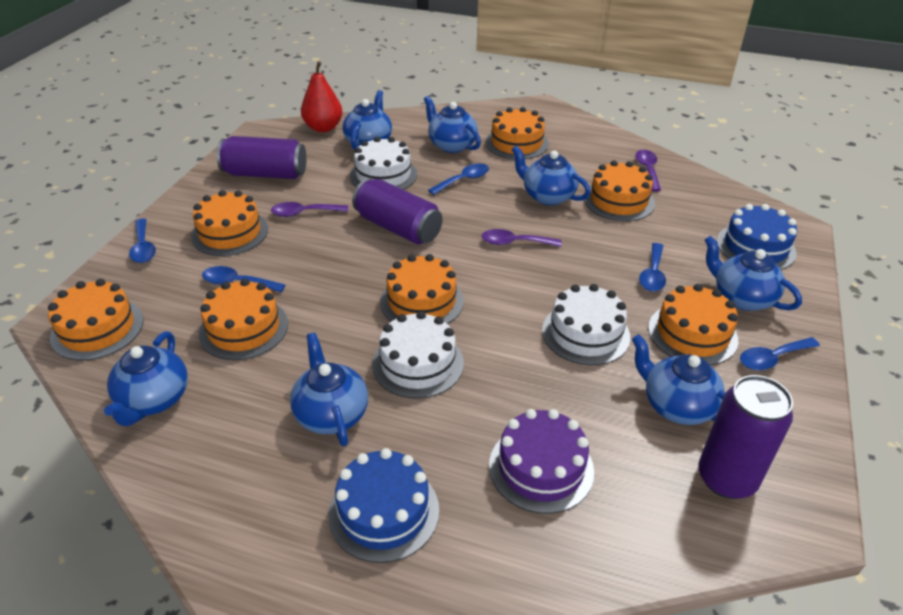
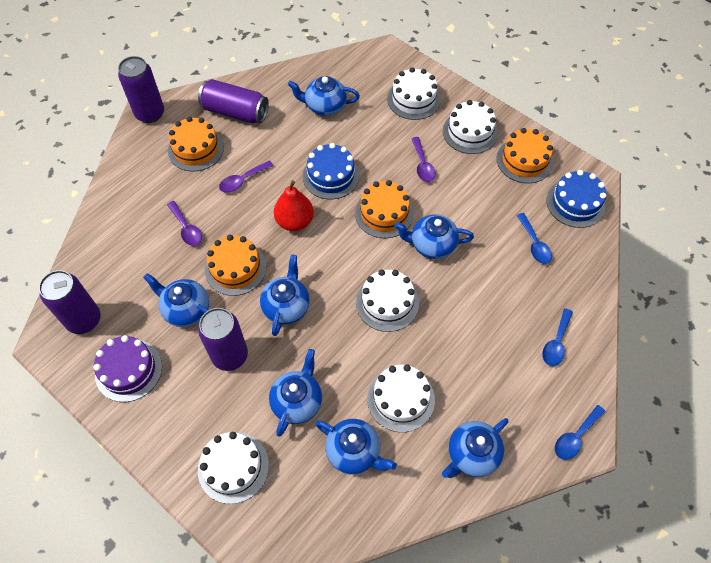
blue spoon: [129,218,156,263] [202,266,285,292] [428,163,489,195] [639,243,666,292] [740,337,820,370] = 5 -> [516,213,552,264] [542,308,573,366] [555,405,605,460] = 3
orange cake: [48,279,144,361] [191,190,268,256] [199,278,288,360] [380,254,464,324] [485,107,549,159] [584,160,655,221] [648,284,738,365] = 7 -> [168,117,224,172] [205,235,266,296] [355,180,414,238] [497,128,553,183] = 4
purple can: [217,136,306,179] [352,178,443,244] [698,375,793,499] = 3 -> [39,270,101,334] [118,56,164,123] [198,79,269,123] [198,308,248,371] = 4
white cake: [350,137,417,190] [372,311,464,399] [542,284,630,365] = 3 -> [198,432,269,504] [356,269,419,332] [367,364,435,432] [387,67,441,120] [443,100,498,154] = 5

